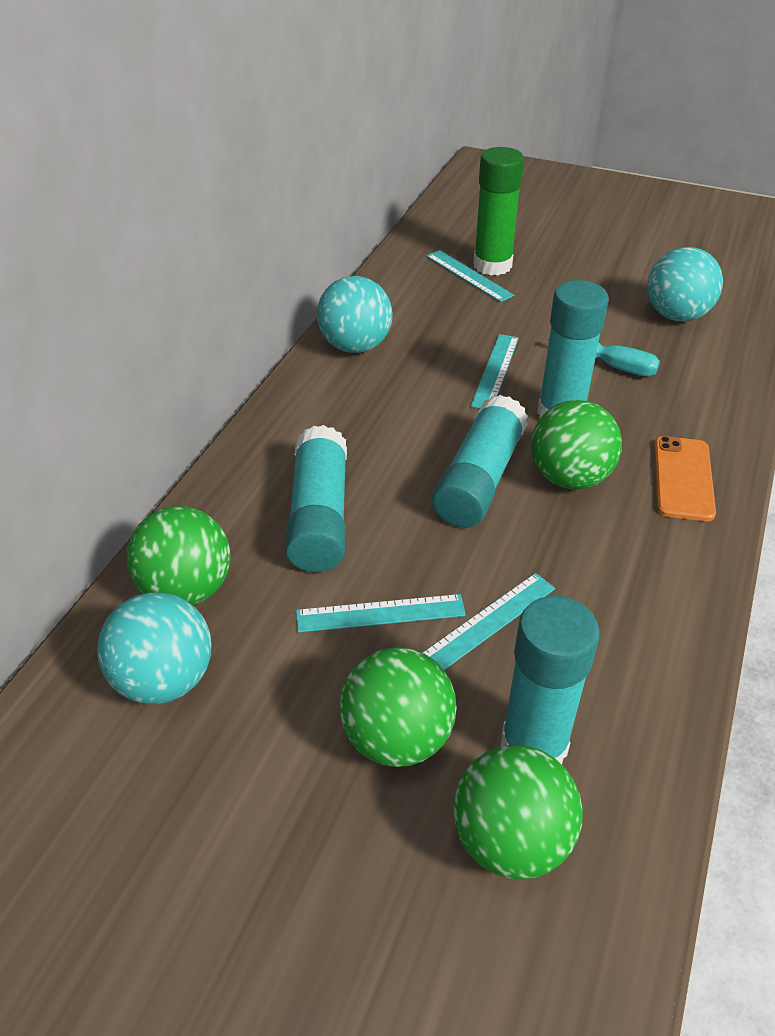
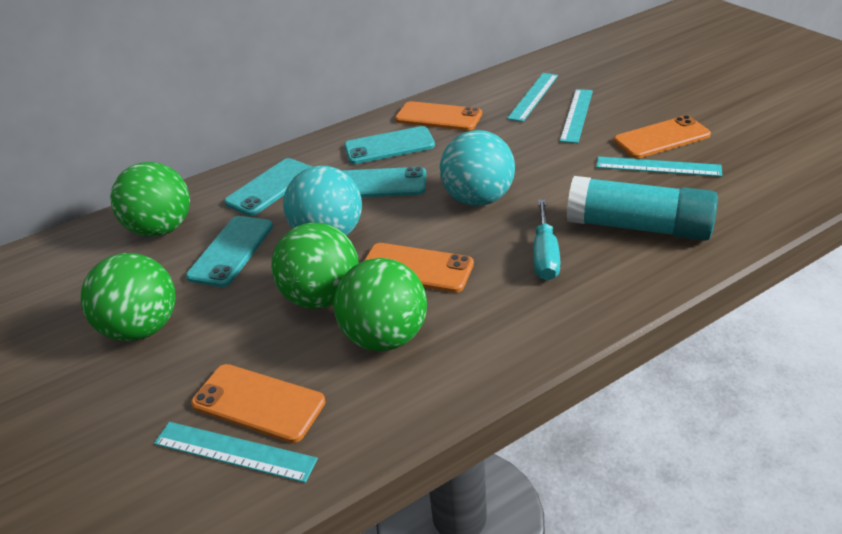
green glue stick: [473,147,524,276] = 1 -> none = 0
orange phone: [654,436,716,521] = 1 -> [191,364,326,443] [364,243,474,293] [395,101,482,131] [613,115,711,159] = 4
turquoise ball: [97,592,211,704] [317,276,393,353] [647,247,723,321] = 3 -> [283,166,362,236] [440,130,515,206] = 2
turquoise glue stick: [285,425,347,572] [432,395,528,528] [501,596,600,764] [537,280,609,419] = 4 -> [567,176,718,241] = 1
turquoise phone: none = 0 -> [186,216,273,287] [224,158,312,216] [342,166,426,197] [344,126,435,164] = 4

